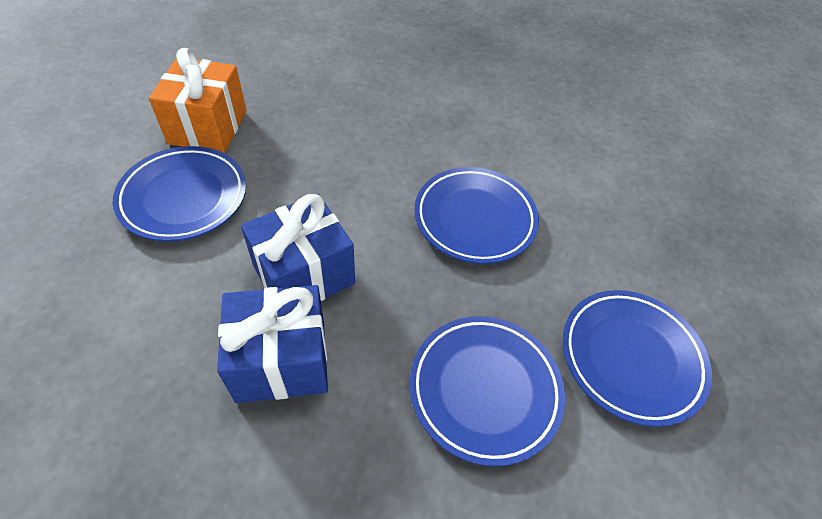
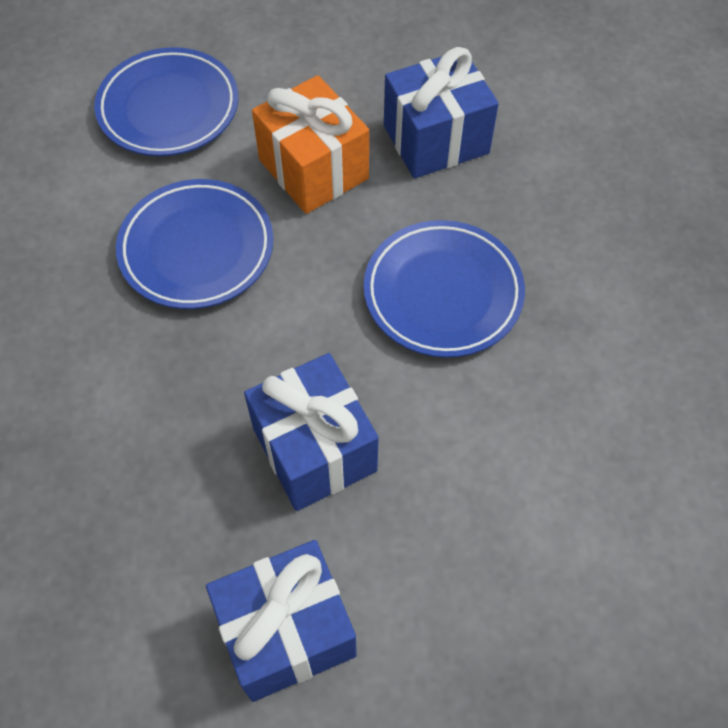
blue gift: [217,285,328,403] [241,194,355,301] = 2 -> [206,540,357,702] [244,353,379,511] [384,47,499,178] = 3
blue plate: [113,146,246,242] [409,316,565,466] [414,167,539,264] [563,290,712,427] = 4 -> [94,47,238,156] [116,179,273,309] [364,220,525,358] = 3

